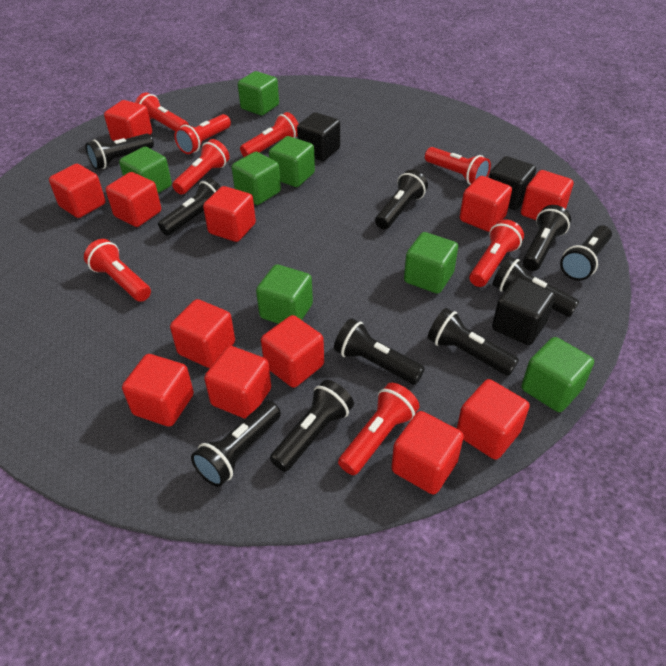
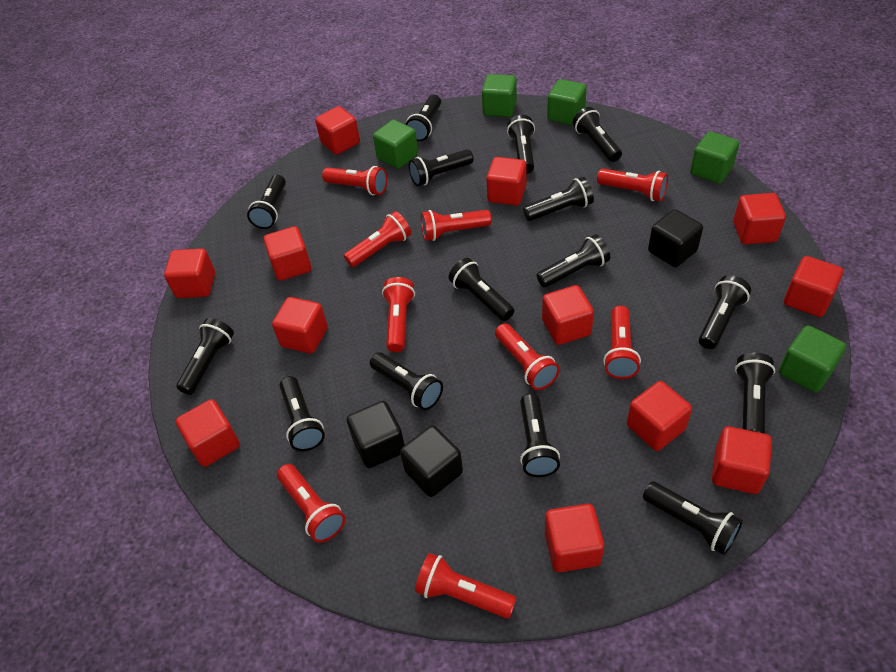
black flashlight: [85,133,154,170] [158,178,221,236] [191,401,281,487] [270,380,354,472] [334,318,425,385] [375,170,428,229] [428,308,519,376] [492,256,579,317] [522,205,571,271] [560,225,612,281] = 10 -> [177,318,234,395] [247,175,286,229] [279,376,325,451] [370,352,443,410] [405,95,441,141] [408,149,473,186] [448,258,514,321] [507,115,535,174] [520,393,560,477] [523,177,594,221] [537,234,610,288] [573,107,622,162] [643,482,743,555] [699,275,751,349] [735,353,775,434] = 15
green cube: [119,147,172,193] [232,152,281,205] [238,71,279,115] [256,264,313,324] [269,136,315,187] [404,232,458,294] [521,337,594,412] = 7 -> [373,120,418,169] [482,74,517,117] [547,79,587,126] [690,131,739,184] [779,325,846,392] = 5
red flashlight: [84,239,151,302] [135,92,189,131] [172,139,229,195] [174,114,231,154] [240,112,298,157] [338,383,420,475] [425,147,491,185] [469,219,524,287] = 8 -> [277,464,345,543] [322,166,387,195] [344,211,411,267] [382,277,415,352] [415,553,516,619] [421,210,491,241] [495,323,560,390] [597,169,668,202] [603,306,641,379] = 9

